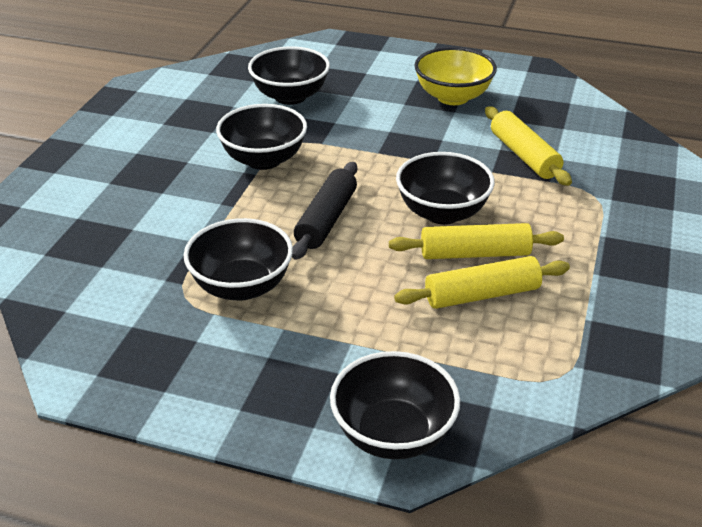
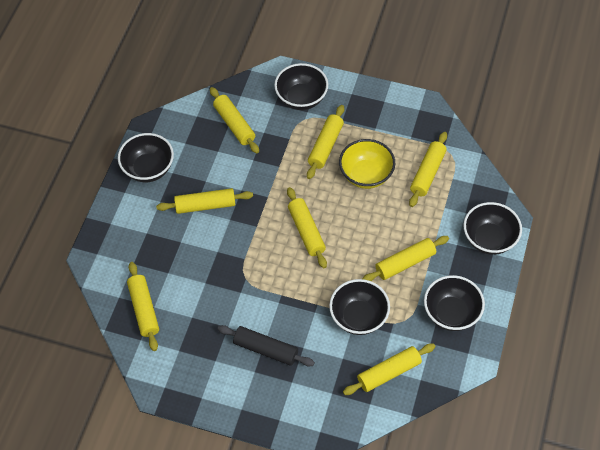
yellow rolling pin: [389,223,564,259] [394,256,570,309] [485,106,572,186] = 3 -> [127,262,159,351] [156,188,253,214] [210,87,259,154] [287,187,327,268] [307,105,344,179] [343,343,435,395] [362,236,449,281] [409,132,447,207] = 8

